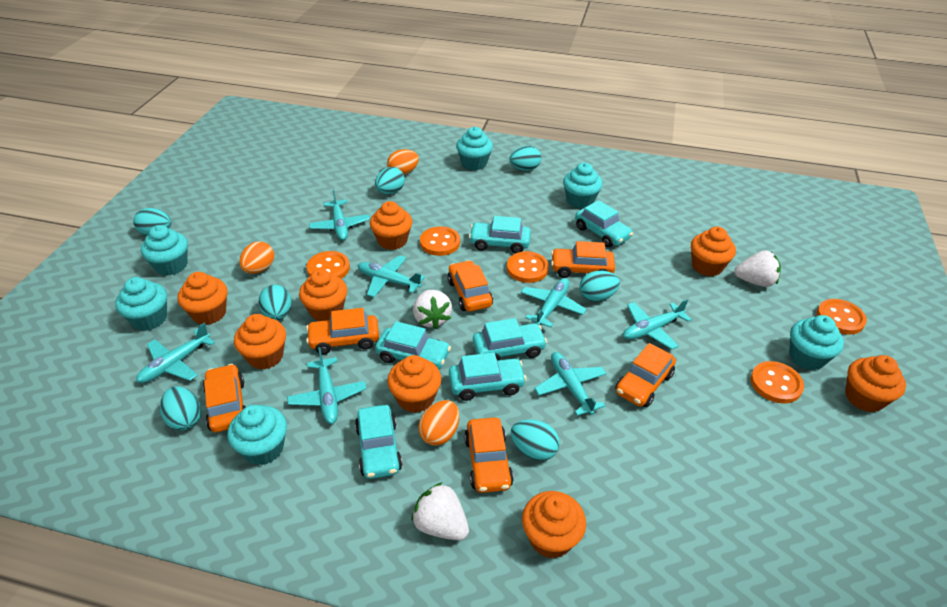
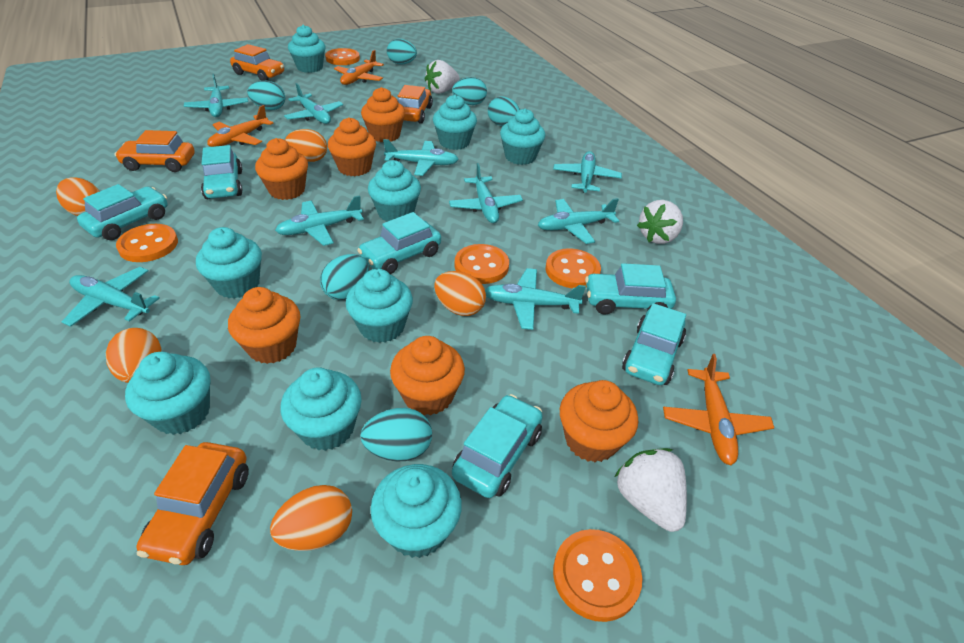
orange car: [203,364,246,432] [306,308,379,354] [447,260,493,312] [464,417,514,493] [551,241,615,278] [615,343,676,407] = 6 -> [114,130,195,172] [136,442,249,565] [230,44,284,81] [398,85,433,124] = 4
orange cupcake: [177,272,228,325] [234,314,286,370] [299,269,347,321] [370,201,412,250] [387,355,441,413] [522,491,586,559] [691,227,736,276] [845,355,906,412] = 8 -> [228,287,300,364] [255,138,308,200] [328,117,376,176] [361,87,405,142] [390,336,465,415] [560,380,638,462] = 6
orange egg: [239,241,274,274] [387,149,419,175] [418,400,459,446] = 3 -> [56,177,100,216] [106,328,161,383] [270,485,352,551] [285,129,327,162] [434,271,486,316] = 5
orange plane: none = 0 -> [207,105,273,147] [334,50,384,85] [663,354,774,465] = 3
turquoise cupcake: [115,277,167,331] [141,225,188,276] [227,405,287,465] [456,127,493,170] [563,163,603,209] [789,315,844,370] = 6 -> [125,352,210,435] [196,227,262,298] [281,367,362,451] [288,24,325,73] [346,269,413,343] [368,160,421,222] [370,464,462,558] [433,94,477,150] [500,108,545,165] = 9
turquoise egg: [133,208,171,235] [160,386,201,430] [259,285,292,320] [375,167,405,194] [509,146,541,171] [511,419,560,461] [579,271,620,302] = 7 -> [247,81,285,110] [320,254,369,300] [360,408,432,462] [387,39,417,65] [452,77,487,105] [488,97,520,126] = 6
turquoise plane: [136,323,215,383] [287,347,367,424] [309,190,370,240] [358,255,425,297] [521,278,587,328] [534,352,607,416] [623,299,692,350] = 7 -> [62,267,160,327] [184,74,248,117] [275,195,364,246] [284,83,343,124] [383,139,459,176] [449,163,523,223] [485,268,586,330] [538,198,619,244] [553,151,622,193] = 9

